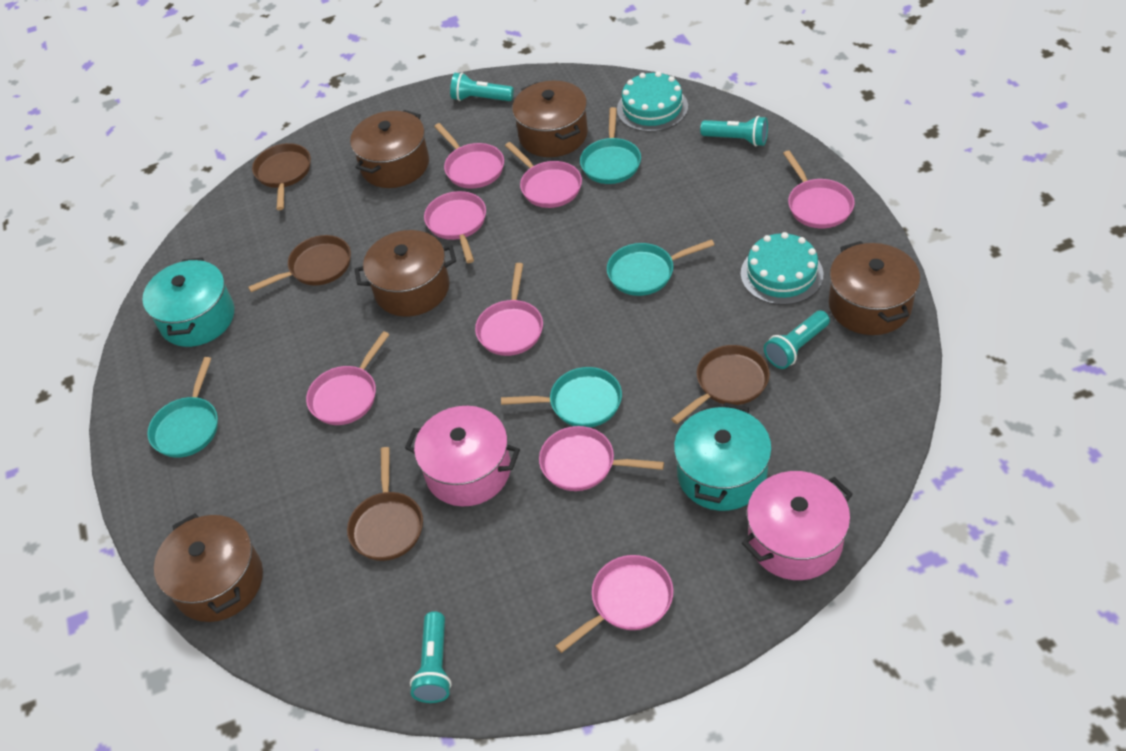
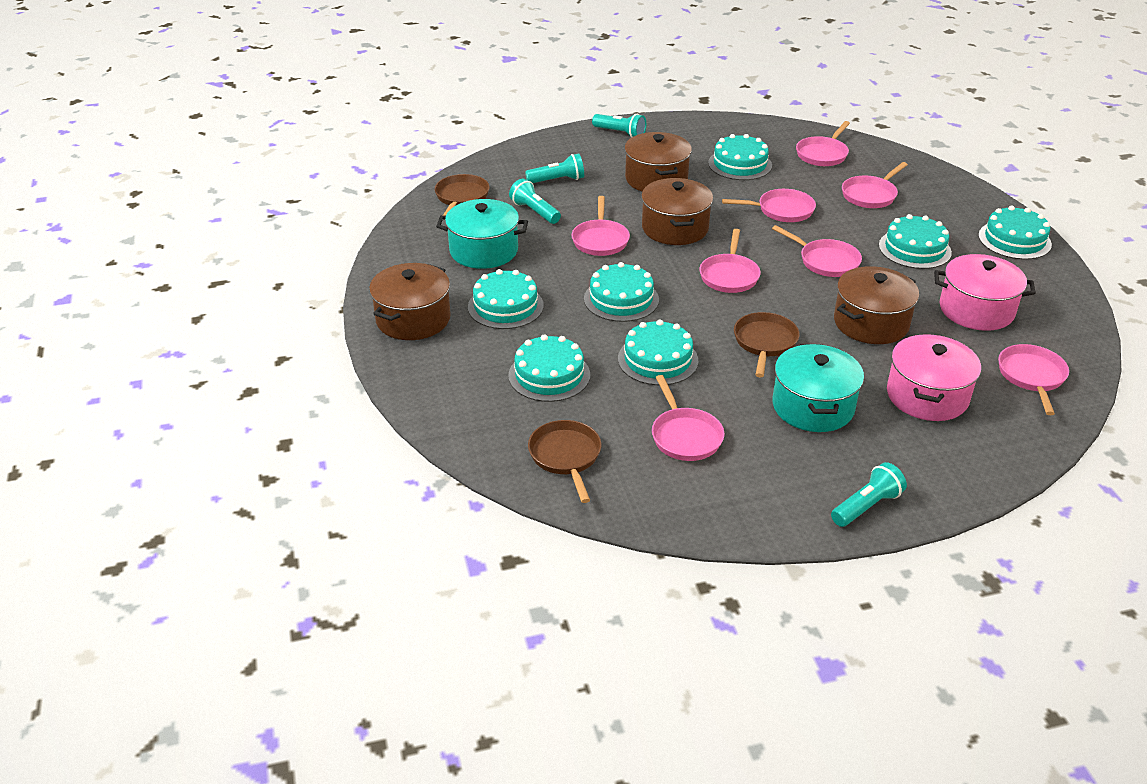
brown pan: [248,235,351,292] [252,143,311,210] [347,447,423,561] [671,345,770,424] = 4 -> [435,174,490,216] [528,420,601,503] [734,312,800,377] = 3
brown pot: [154,514,263,622] [350,110,429,188] [355,230,456,317] [512,80,588,157] [829,241,920,335] = 5 -> [369,263,451,340] [624,132,692,191] [641,178,713,245] [834,266,919,344] = 4
turquoise cake: [617,71,688,132] [741,232,823,305] = 2 -> [468,269,544,329] [508,334,590,402] [584,262,659,322] [618,320,698,385] [708,134,772,180] [879,214,952,269] [978,206,1052,260] = 7
turquoise pan: [147,357,218,458] [501,367,622,427] [580,107,641,184] [607,239,714,296] = 4 -> none = 0

